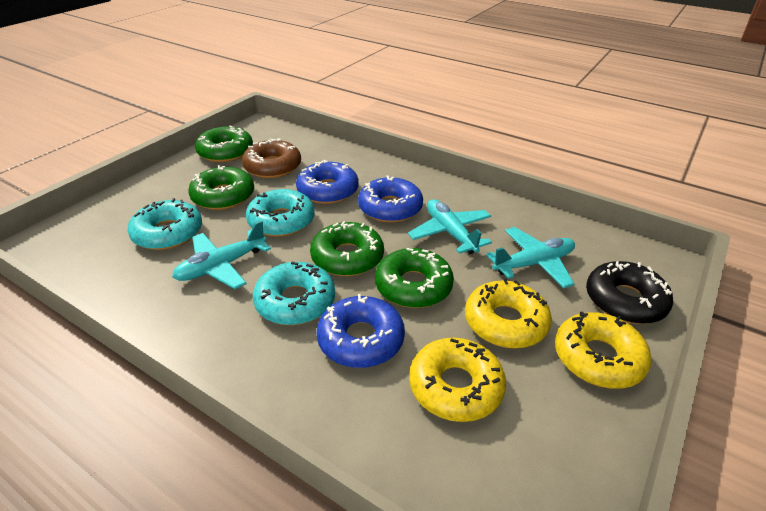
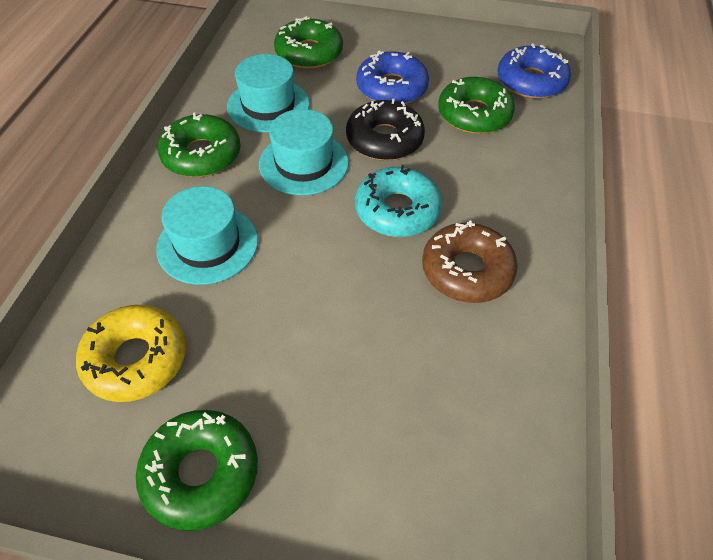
blue donut: [296,160,359,204] [317,294,405,368] [358,176,423,223] = 3 -> [356,51,429,104] [497,44,571,99] = 2
turquoise donut: [128,198,202,250] [246,189,314,237] [253,262,335,325] = 3 -> [355,165,442,237] = 1
turquoise hat: none = 0 -> [156,186,258,285] [227,54,310,133] [259,109,349,196] = 3
turquoise plane: [172,221,271,289] [408,199,492,254] [486,227,575,288] = 3 -> none = 0
yellow donut: [409,338,506,422] [465,279,552,349] [555,311,652,389] = 3 -> [76,305,186,402] = 1

